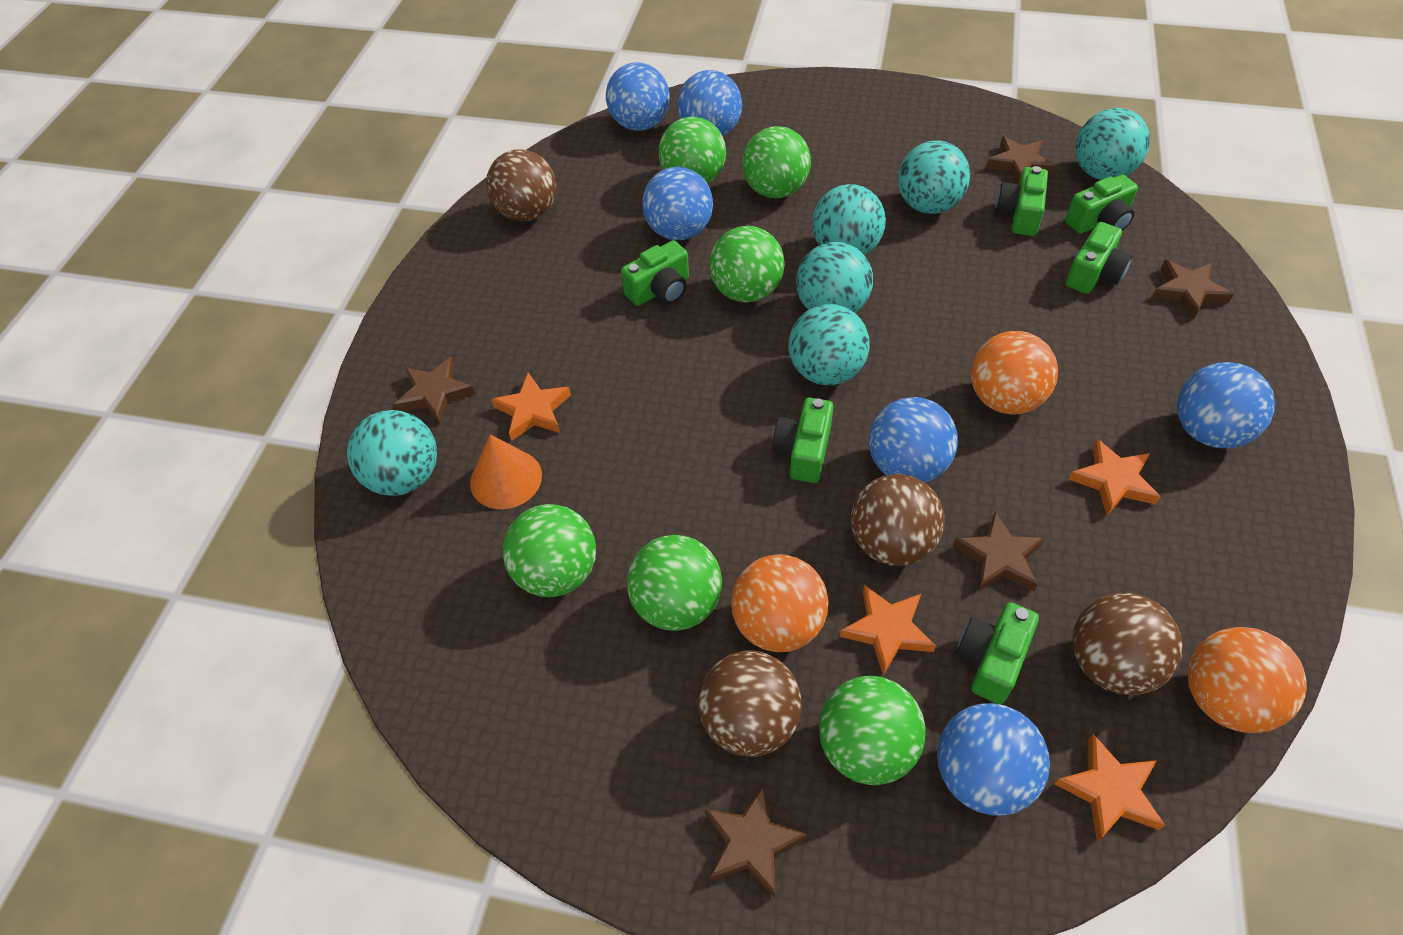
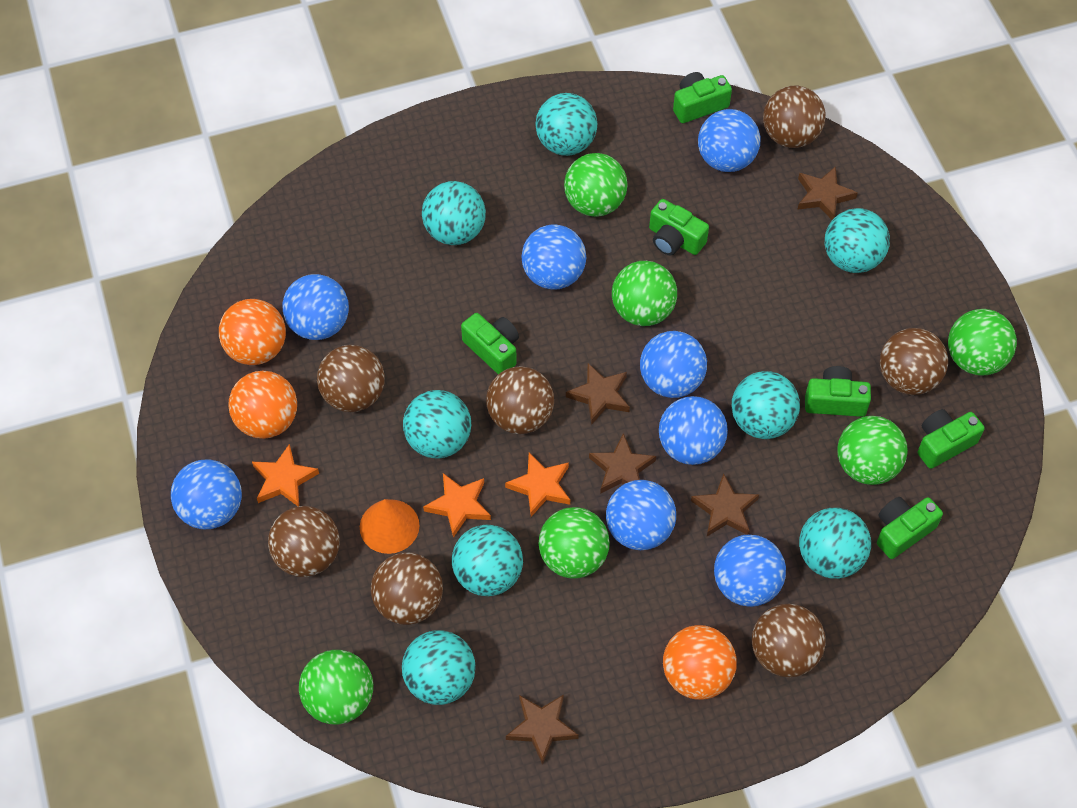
blue ball: [606,62,670,131] [642,167,713,240] [677,70,742,136] [869,397,958,482] [937,703,1050,816] [1177,362,1275,448] = 6 -> [171,459,242,529] [282,274,349,340] [521,224,586,290] [606,480,676,550] [640,331,707,398] [659,396,728,465] [698,109,760,172] [714,535,786,607] = 8
brown ball: [486,150,556,221] [699,650,802,757] [851,474,945,566] [1072,593,1183,695] = 4 -> [268,506,340,577] [317,345,385,412] [371,552,443,625] [486,366,554,434] [752,604,826,677] [763,86,826,148] [880,328,948,395] = 7
orange star: [491,373,571,441] [840,585,936,675] [1055,734,1165,842] [1068,439,1161,516] = 4 -> [252,444,319,507] [423,473,491,538] [505,453,570,517] = 3
turquoise ball: [347,410,437,496] [789,304,870,385] [796,242,873,313] [812,184,886,255] [898,140,970,214] [1075,108,1150,180] = 6 -> [402,630,476,705] [403,390,471,459] [422,181,486,245] [452,525,523,596] [535,93,597,156] [732,371,800,439] [799,508,871,579] [825,208,890,273] = 8

